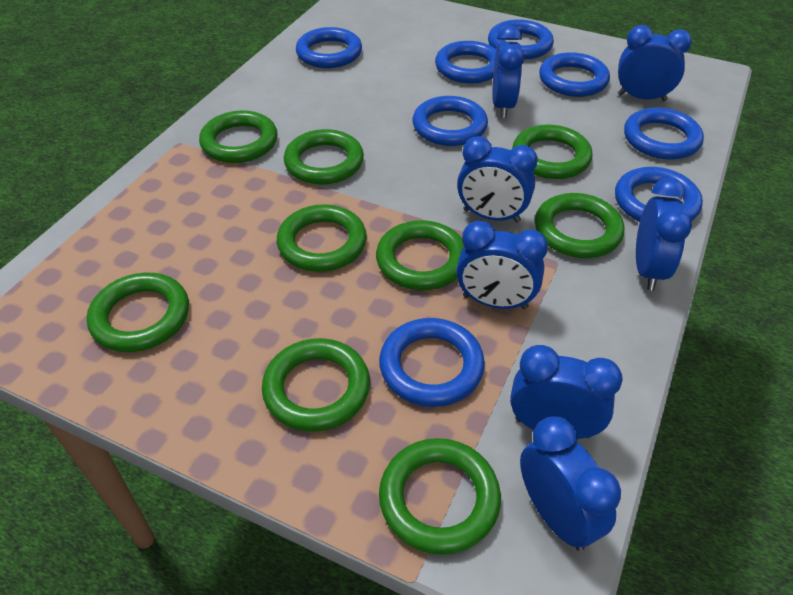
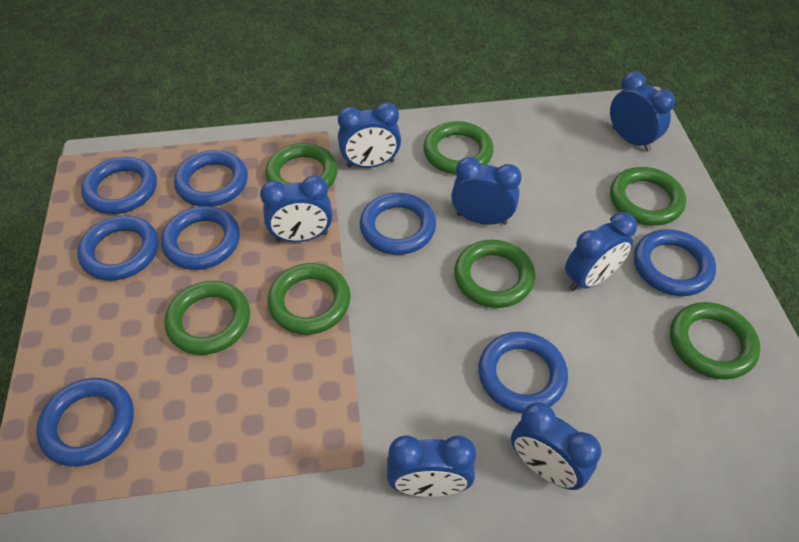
green ring: [87,273,189,352] [199,111,278,163] [262,338,370,432] [277,204,367,272] [284,129,364,185] [376,220,464,290] [379,438,501,555] [512,125,593,179] [535,193,624,258] = 9 -> [164,281,250,355] [265,143,338,189] [267,263,351,335] [423,121,494,174] [454,240,535,308] [610,167,686,226] [670,302,760,379] = 7

